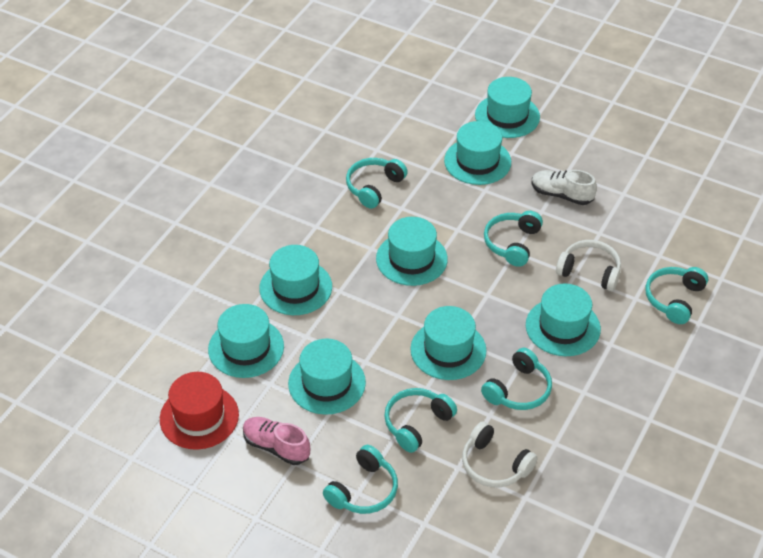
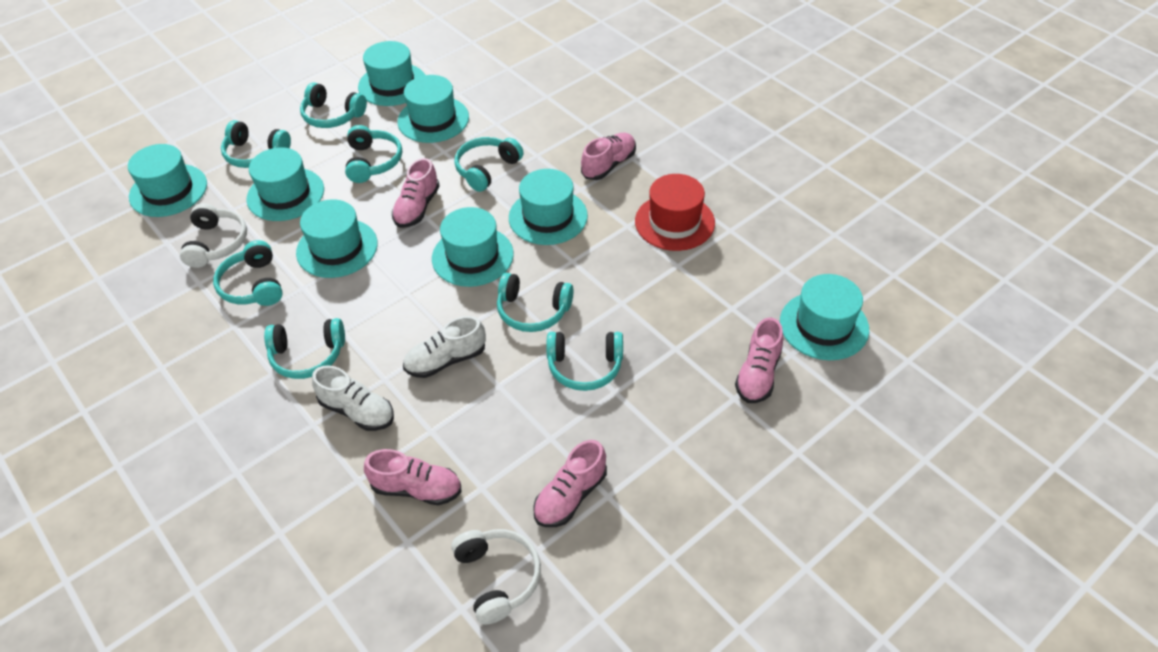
pink shoe: [243,417,310,465] = 1 -> [364,449,462,505] [392,158,440,228] [533,440,607,527] [581,133,636,180] [735,318,783,403] = 5
turquoise headphones: [323,445,398,514] [346,158,408,209] [384,388,457,453] [481,348,552,410] [484,211,543,267] [645,267,708,324] = 6 -> [213,240,283,306] [221,120,291,168] [264,318,345,379] [300,82,367,128] [345,125,402,183] [454,137,524,192] [497,273,574,332] [546,332,623,391] = 8
white shoe: [531,170,597,205] = 1 -> [312,365,394,431] [403,316,486,378] = 2

